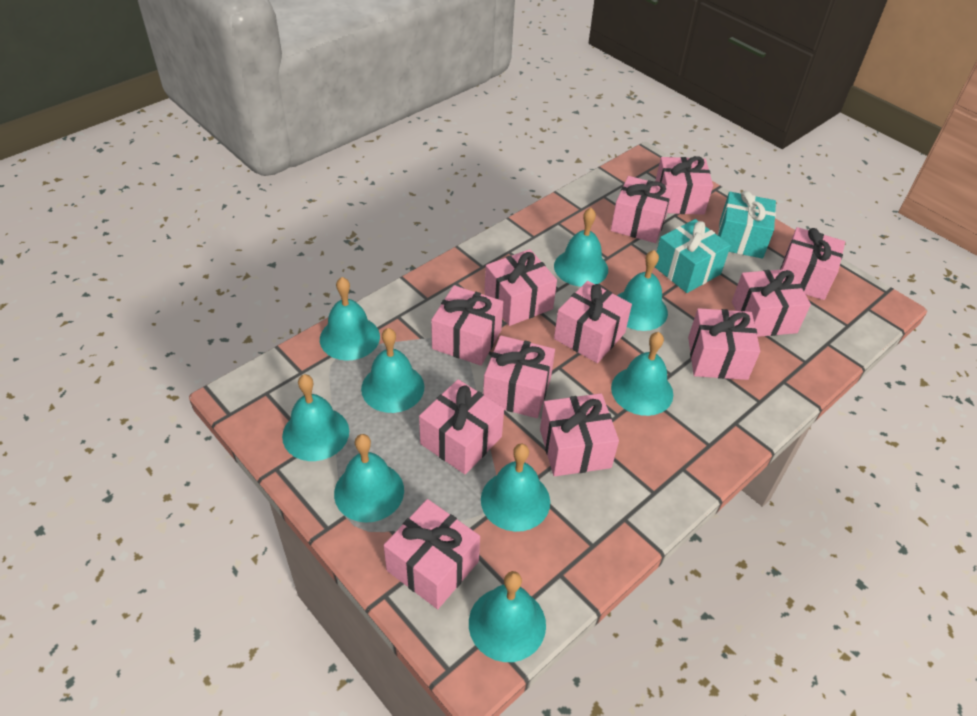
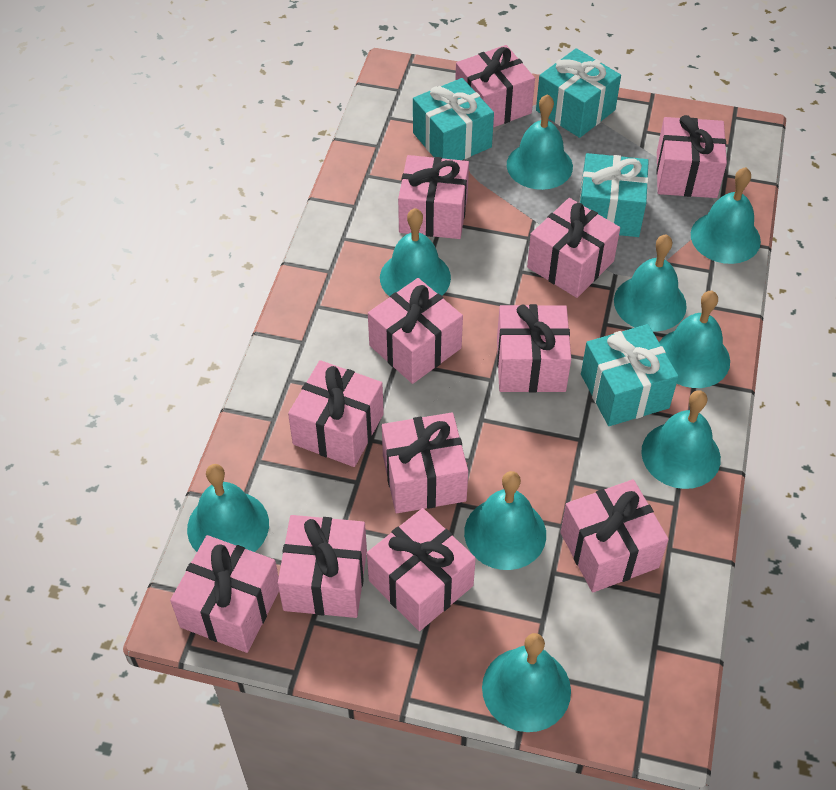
turquoise gift: [655,219,731,293] [718,191,776,259] = 2 -> [413,78,494,160] [536,48,621,138] [579,153,649,237] [581,324,679,426] = 4

